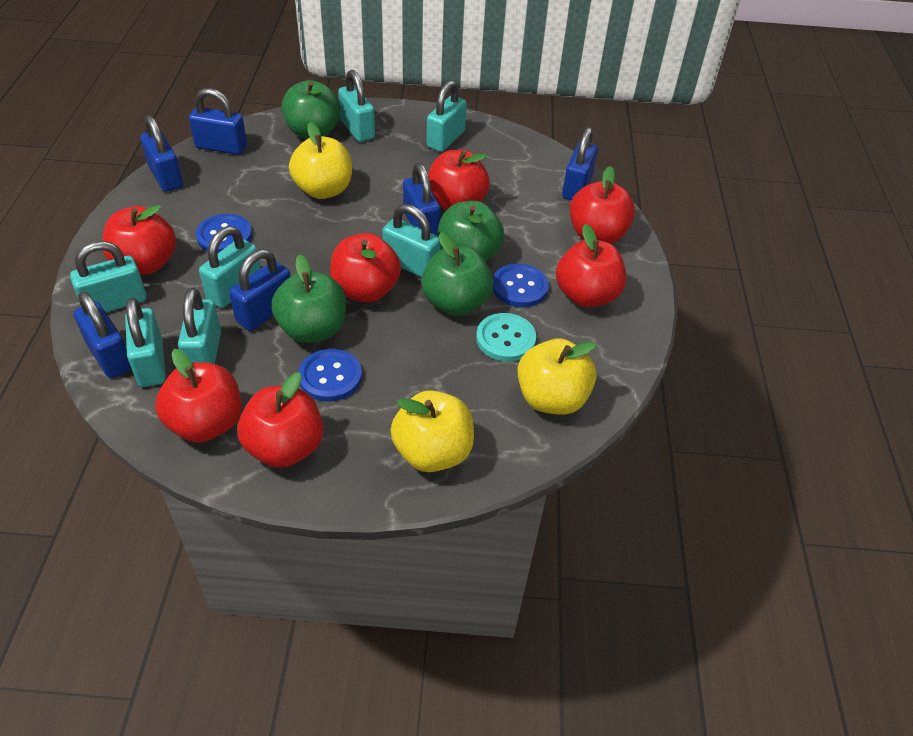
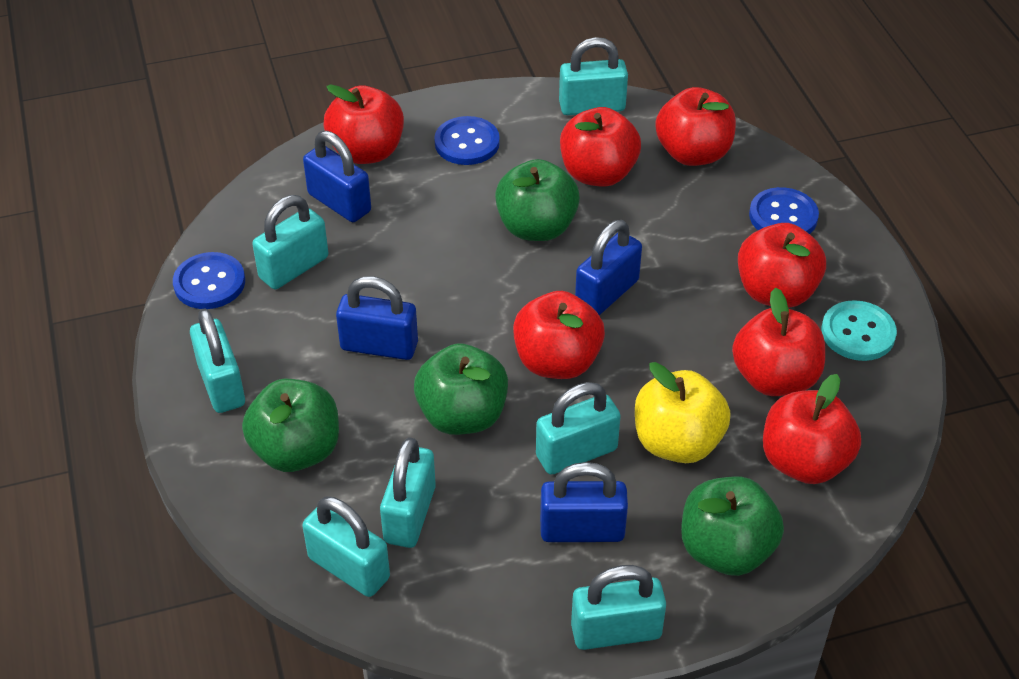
blue padlock: [74,291,131,378] [140,115,183,192] [189,88,247,155] [229,249,291,331] [403,163,440,235] [562,127,598,200] = 6 -> [303,131,371,222] [336,276,418,360] [540,462,628,542] [575,220,642,315] = 4
yellow apple: [289,122,352,199] [390,391,474,472] [517,339,597,415] = 3 -> [635,362,731,463] = 1

